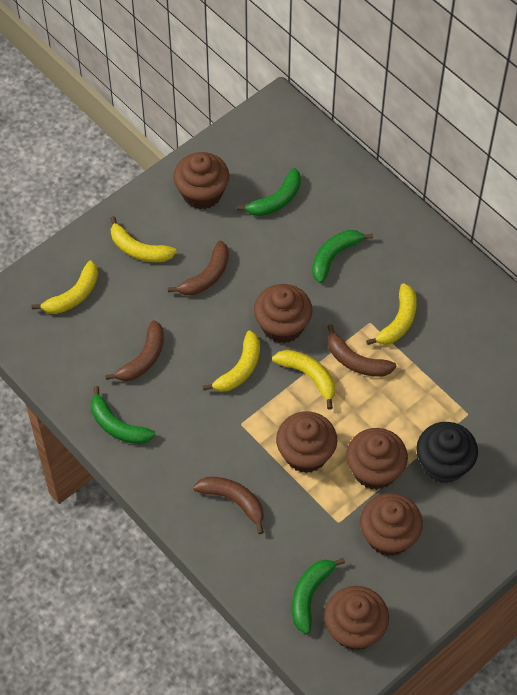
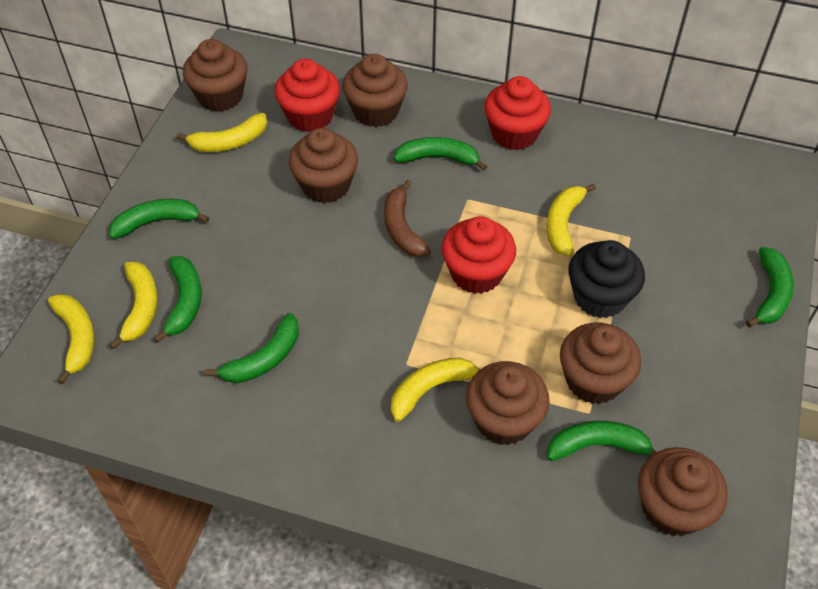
brown banana: [105,320,164,381] [168,241,229,295] [193,477,264,534] [327,324,396,377] = 4 -> [384,180,431,257] = 1
green banana: [91,386,156,444] [236,168,301,216] [292,558,345,634] [312,230,373,283] = 4 -> [109,199,210,239] [154,256,202,343] [205,313,299,383] [393,137,487,171] [547,421,657,461] [746,247,794,327] = 6
red cupcake: none = 0 -> [275,59,340,132] [442,216,516,294] [484,76,551,150] = 3

